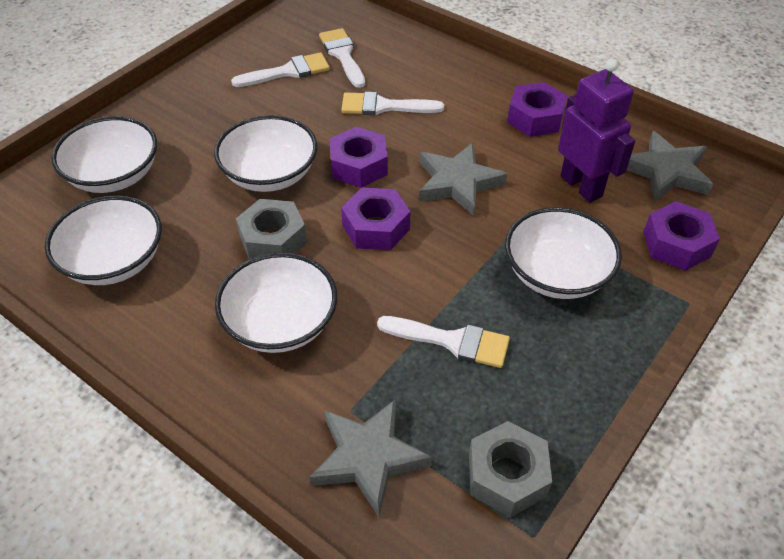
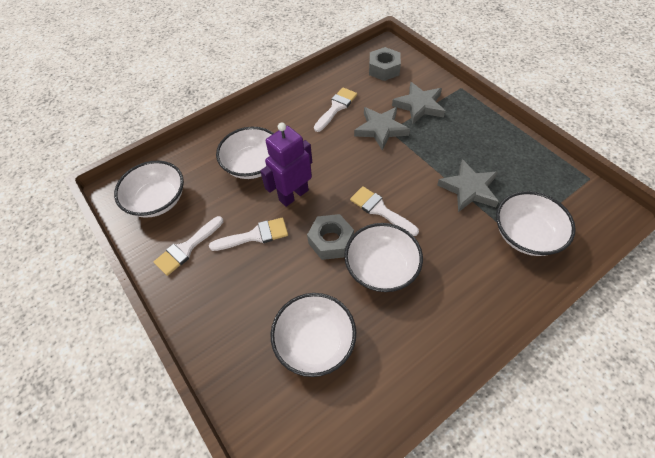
purple nut: [330,127,388,188] [341,187,410,250] [507,82,567,137] [643,201,720,271] = 4 -> none = 0

